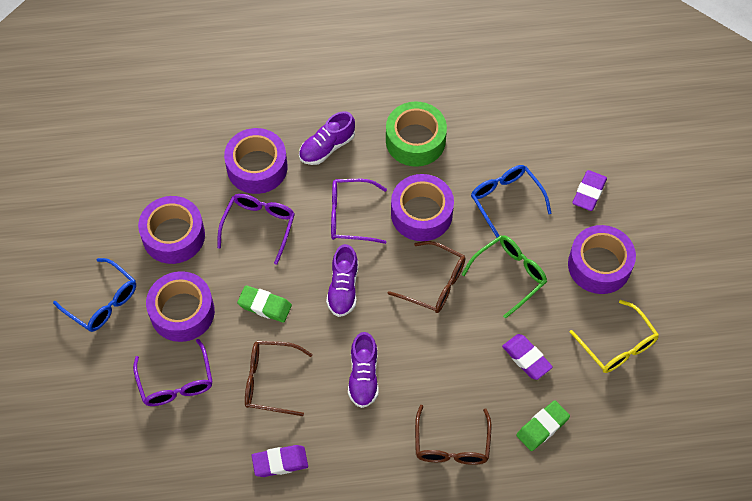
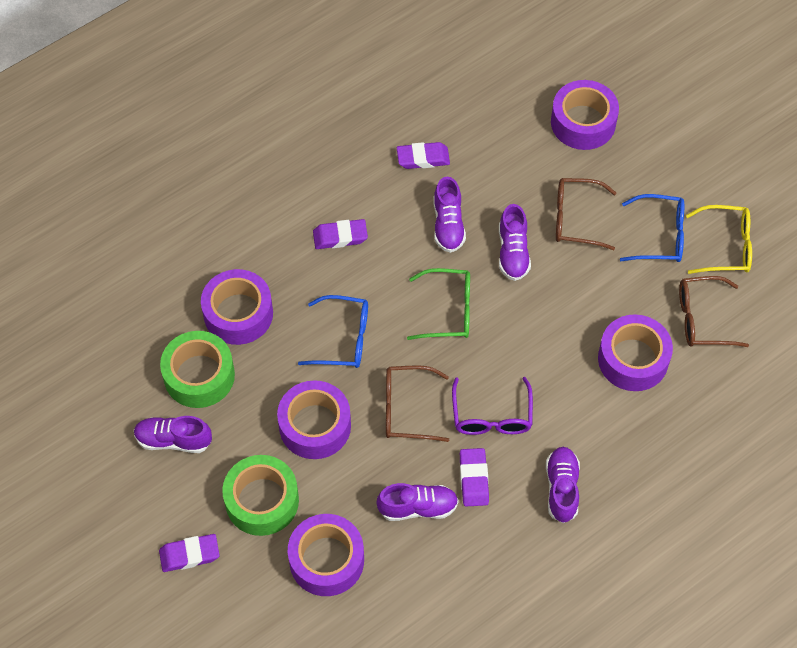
green eraser: [237,285,292,323] [517,400,570,451] = 2 -> none = 0
green tape: [386,102,447,167] = 1 -> [160,331,235,408] [222,455,299,536] = 2
purple eraser: [252,445,308,477] [502,334,553,380] [572,170,607,211] = 3 -> [159,534,219,572] [313,219,368,249] [397,142,450,169] [460,448,489,506] = 4
purple glasses: [133,339,213,406] [217,194,295,265] [331,179,387,244] = 3 -> [452,377,533,435] = 1
purple shoe: [299,111,355,165] [326,244,358,317] [348,332,379,408] = 3 -> [134,416,212,453] [376,483,459,521] [434,177,466,253] [499,204,531,281] [546,447,580,523] = 5

